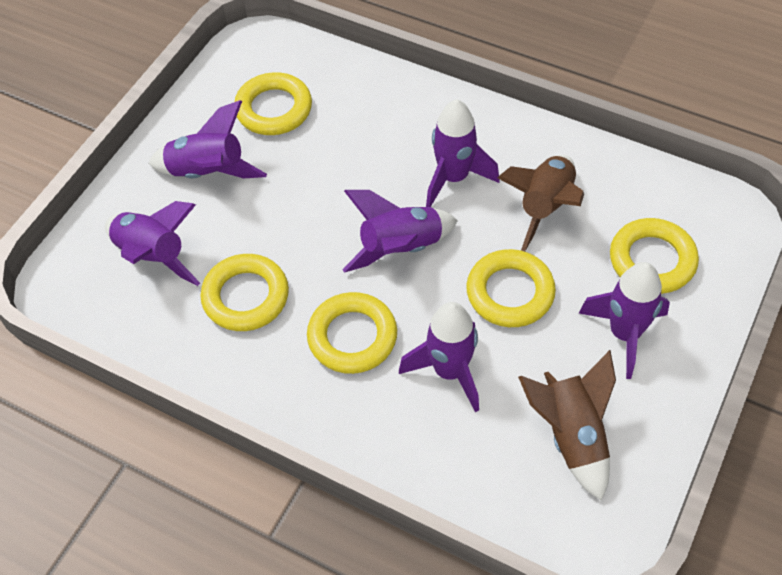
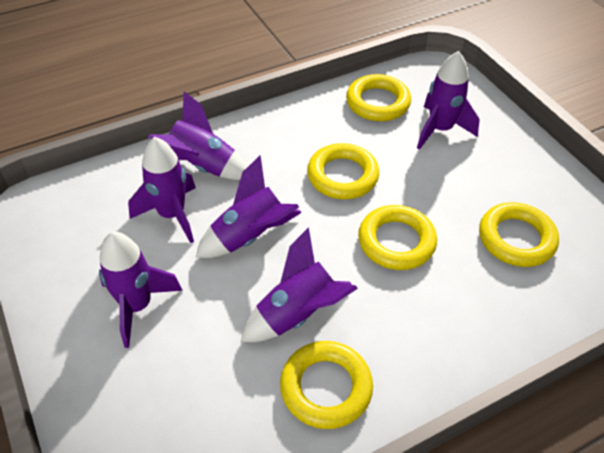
brown rocket: [497,155,584,252] [518,350,616,501] = 2 -> none = 0

